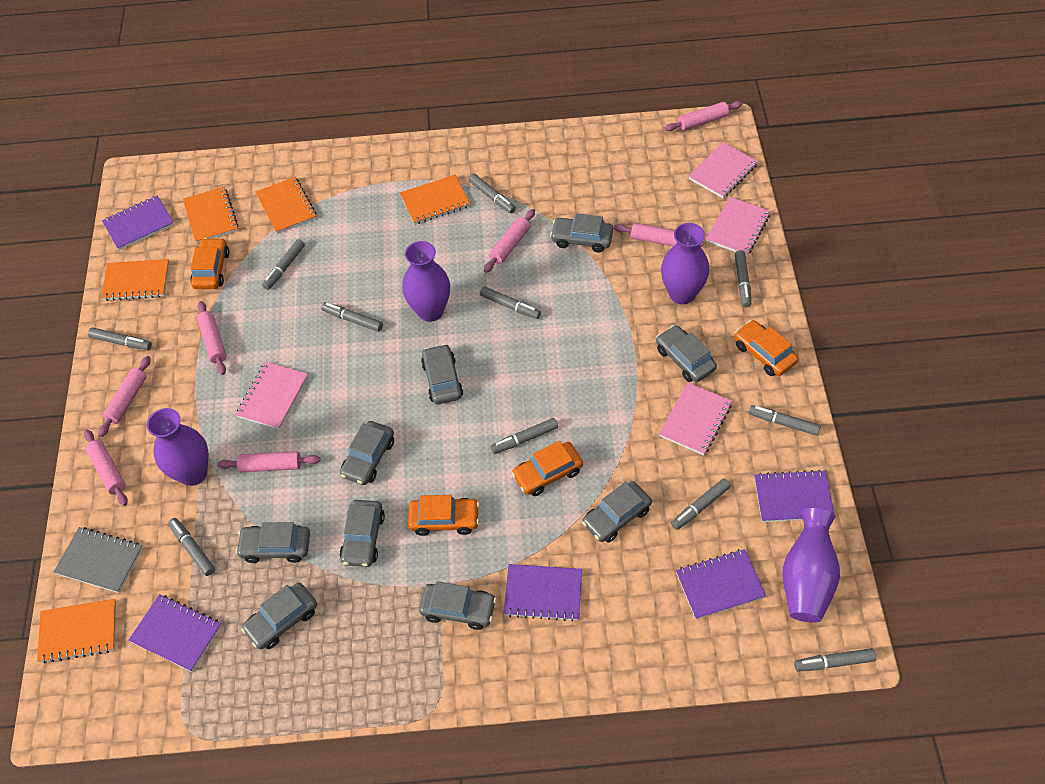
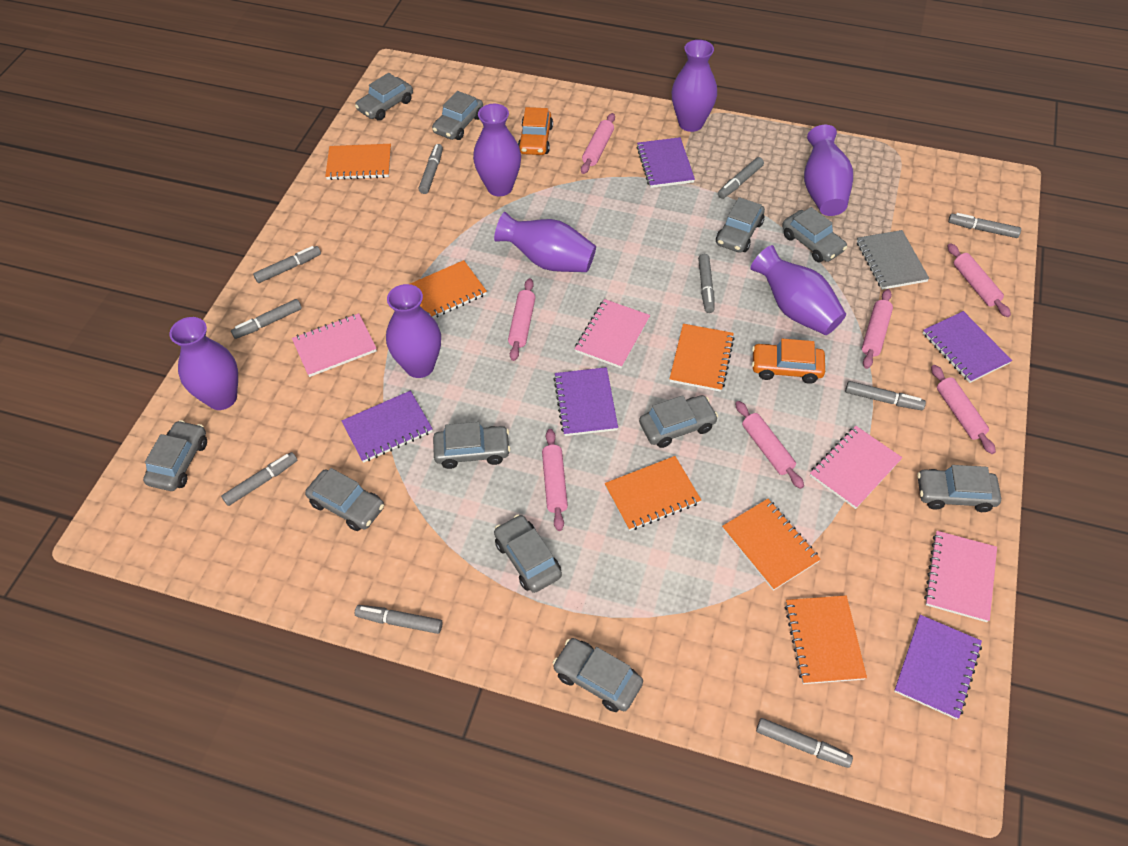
grey car: [236,522,310,563] [241,582,317,649] [340,421,394,485] [340,500,385,567] [419,581,496,630] [421,344,463,404] [550,213,613,252] [582,481,652,542] [656,325,717,382] = 9 -> [143,420,207,491] [305,468,384,531] [355,73,413,121] [432,91,483,140] [433,422,511,469] [494,515,562,593] [553,638,643,712] [639,395,718,448] [716,197,765,253] [782,207,847,262] [917,465,1001,512] = 11
grey marker: [88,328,152,350] [168,518,215,576] [262,239,305,290] [321,302,383,332] [469,174,516,213] [480,286,541,319] [490,418,558,454] [671,478,731,530] [735,250,751,307] [748,405,821,436] [794,648,876,671] = 11 -> [221,452,297,506] [231,299,302,339] [253,246,321,283] [355,605,442,634] [419,144,443,194] [698,254,715,313] [718,157,764,199] [756,718,853,768] [845,381,926,410] [948,213,1021,238] = 10
orange car: [190,238,229,289] [408,495,479,536] [511,441,583,496] [735,320,798,376] = 4 -> [518,107,553,155] [752,339,825,384] = 2
orange notebook: [37,599,116,663] [101,259,169,301] [183,187,239,243] [256,177,316,234] [400,175,470,225] = 5 -> [325,144,391,180] [410,260,487,318] [605,456,701,531] [669,324,735,392] [722,499,821,591] [785,596,867,684] = 6
purple vase: [147,408,209,486] [402,241,450,322] [661,223,709,305] [783,508,840,623] = 4 -> [170,317,238,410] [386,284,441,378] [473,104,521,196] [494,212,596,272] [672,40,717,132] [750,245,846,335] [804,125,853,216] = 7

